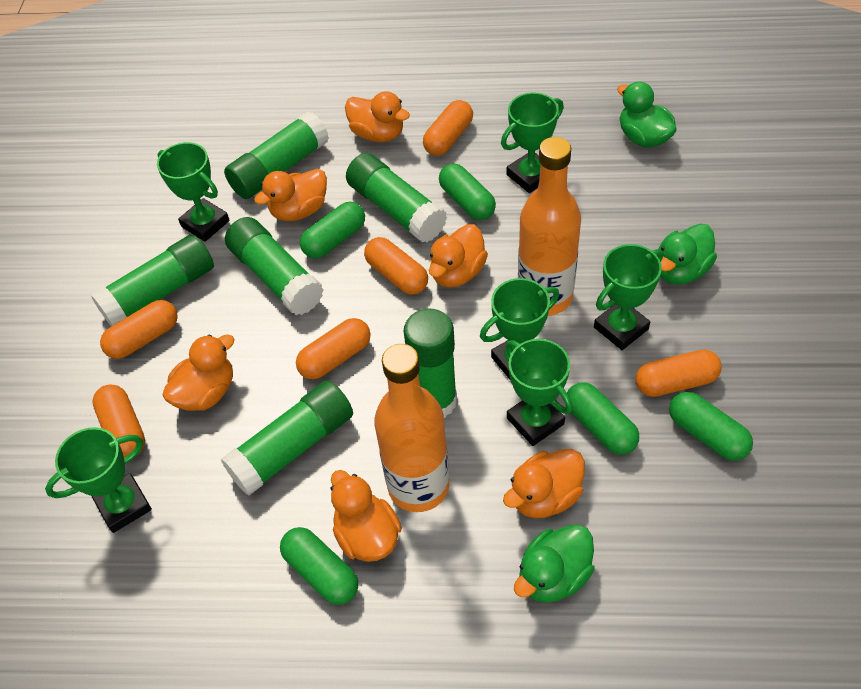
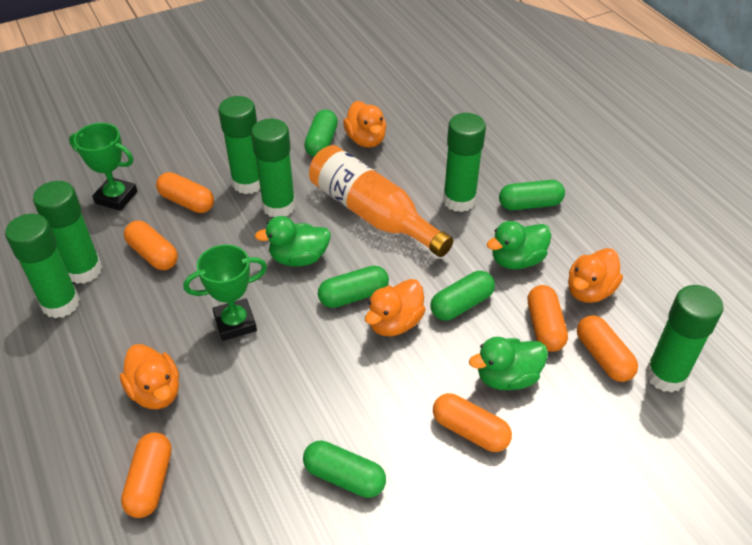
green trophy: [45,427,152,533] [157,142,230,242] [480,278,559,381] [501,93,564,193] [506,339,573,446] [594,244,663,350] = 6 -> [69,123,138,211] [184,244,267,341] = 2
orange bottle: [374,344,449,512] [518,137,581,316] = 2 -> [309,145,453,257] = 1
orange duck: [162,335,234,411] [254,169,327,221] [331,470,402,562] [345,91,410,142] [429,224,488,287] [503,449,585,518] = 6 -> [120,344,179,409] [343,101,386,148] [365,279,425,336] [568,248,623,303] = 4

